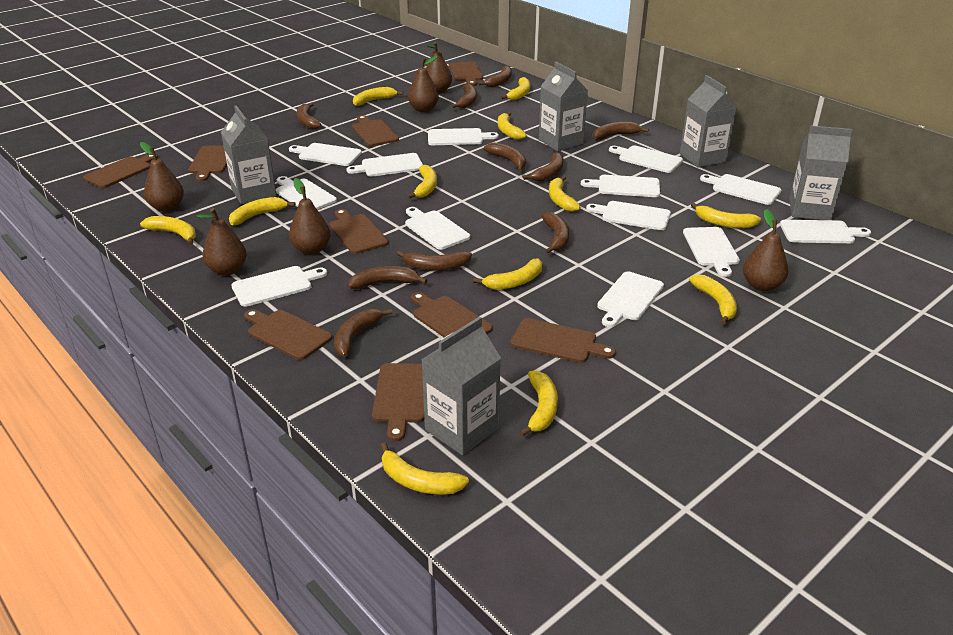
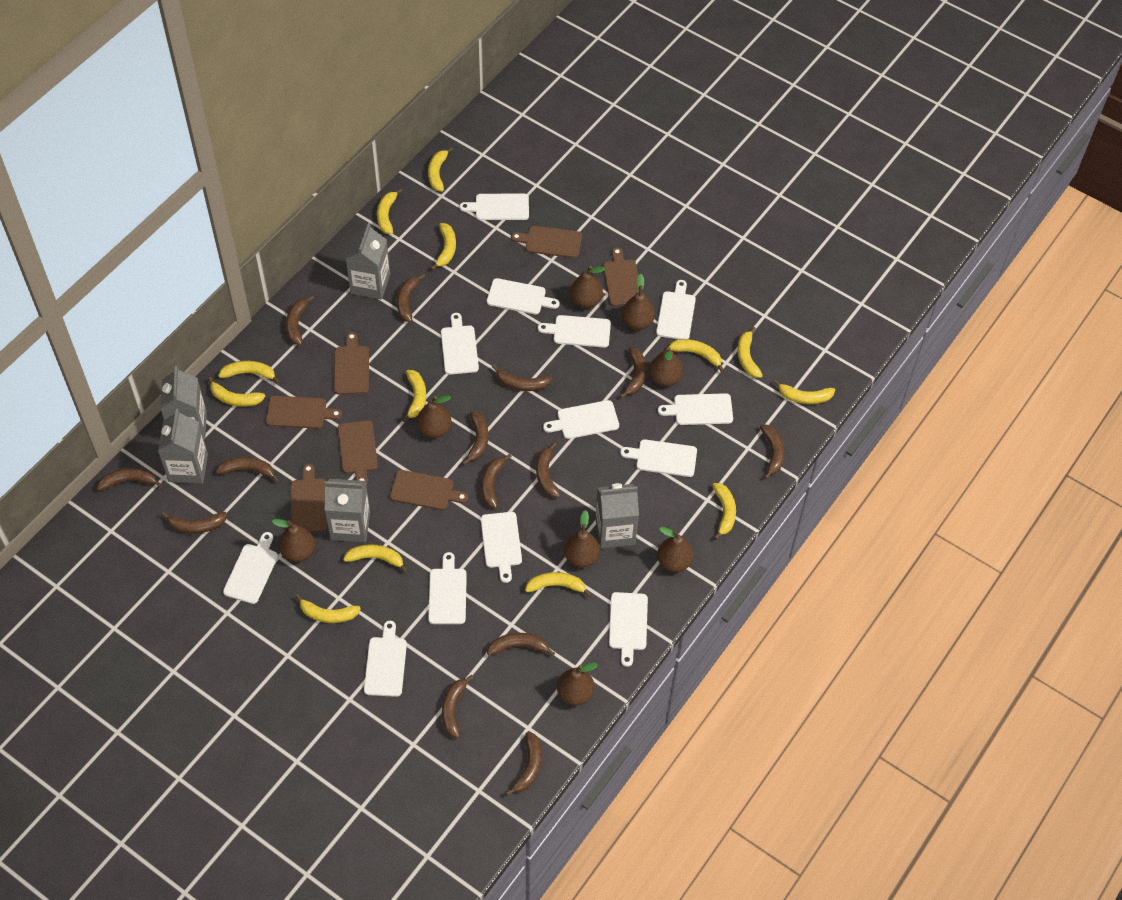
brown banana: [297,102,321,129] [334,308,393,357] [348,266,427,289] [397,251,472,271] [451,84,477,108] [478,66,512,87] [484,143,526,172] [523,152,563,181] [541,212,569,254] [593,122,649,140] = 10 -> [97,468,162,491] [162,512,227,534] [216,457,279,482] [286,296,314,345] [397,274,425,322] [442,675,474,738] [462,411,488,465] [481,454,512,508] [487,633,555,656] [492,364,552,391] [506,732,542,796] [536,442,560,498] [619,347,646,398] [760,424,784,479] = 14
brown cutting board: [83,154,158,188] [188,146,227,182] [244,309,332,360] [329,209,389,254] [352,115,399,146] [372,363,424,441] [411,292,493,337] [449,61,483,86] [510,318,616,363] = 9 -> [266,396,342,429] [291,464,328,531] [334,332,369,395] [338,420,378,486] [390,470,468,510] [511,226,582,258] [603,247,639,306] = 7
brown pear: [140,142,184,211] [197,208,247,276] [289,178,330,255] [408,56,439,112] [426,42,452,93] [743,209,789,291] = 6 -> [272,519,315,562] [417,395,451,438] [557,663,598,706] [564,510,600,568] [570,266,606,308] [622,274,655,330] [649,347,683,386] [657,527,693,572] = 8
yellow banana: [140,216,196,245] [229,197,296,225] [353,87,403,106] [380,442,469,495] [407,165,437,199] [473,258,542,290] [498,112,526,140] [501,77,530,100] [519,371,558,437] [549,176,580,212] [689,275,737,325] [691,202,761,228] = 12 -> [208,377,265,407] [218,361,280,384] [295,594,361,623] [343,544,408,573] [377,188,402,234] [402,370,426,423] [428,147,453,192] [430,223,456,270] [525,572,592,597] [668,339,724,372] [712,483,736,540] [738,327,763,378] [774,380,835,404] = 13

